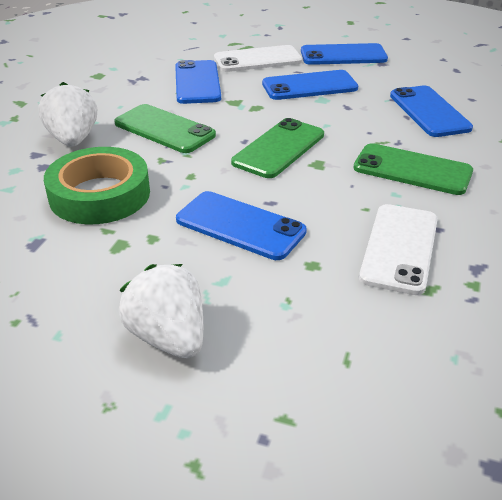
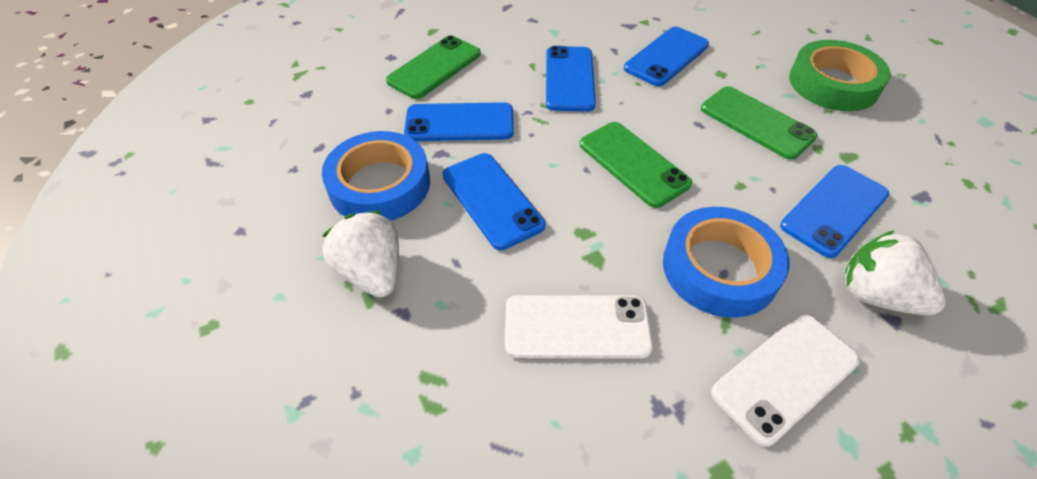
blue tape: none = 0 -> [322,131,430,221] [663,207,790,318] = 2

